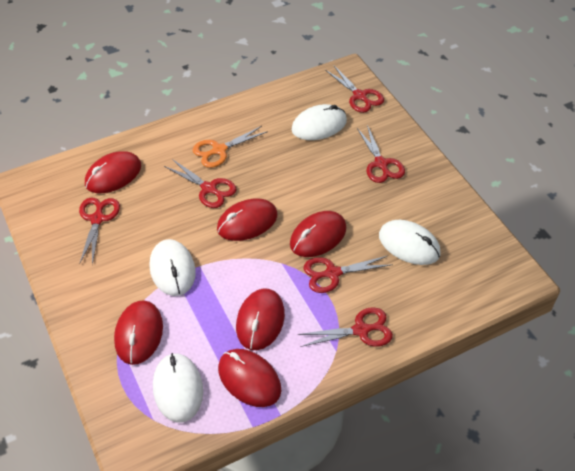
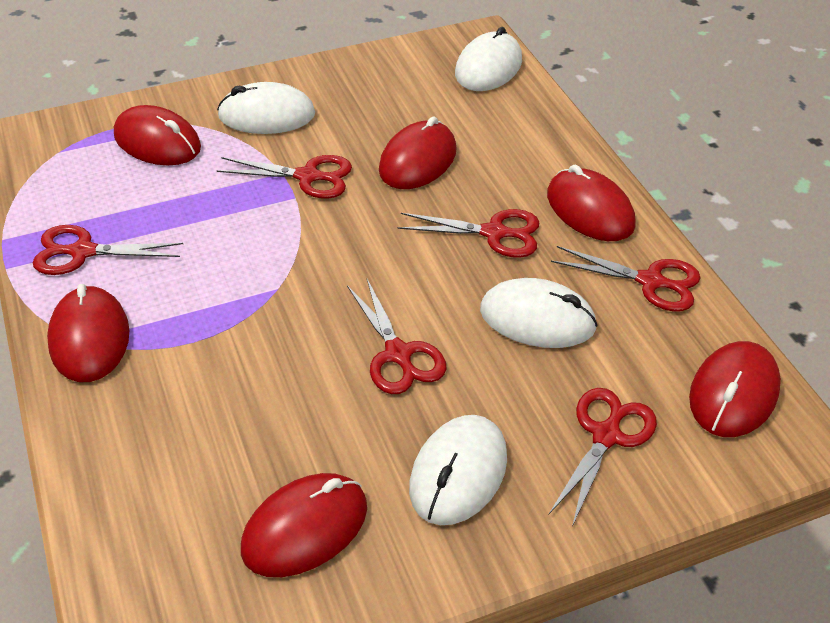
orange scissors: [192,126,268,168] = 1 -> none = 0

